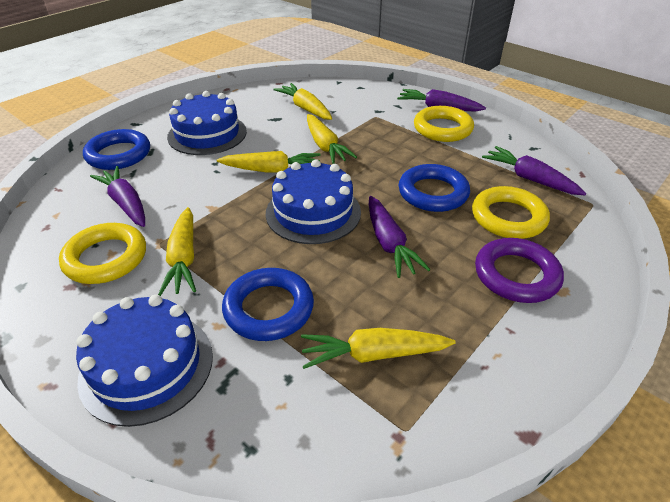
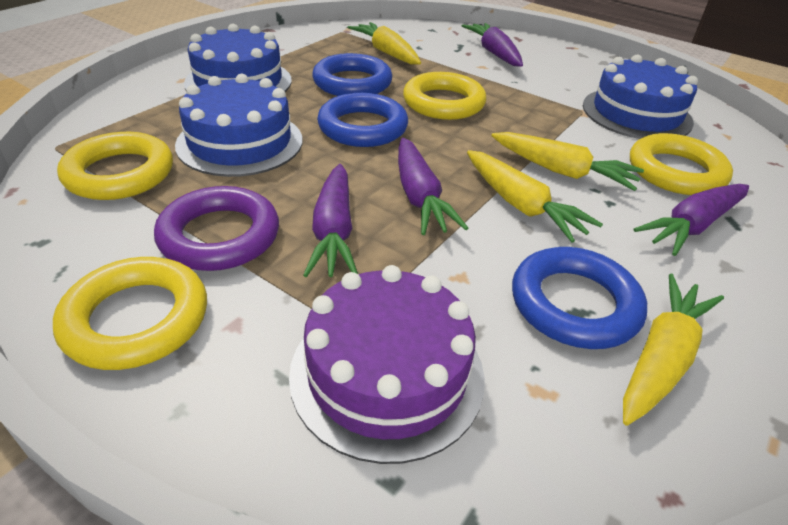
purple cake: none = 0 -> [289,265,485,464] = 1
yellow carrot: [158,207,196,296] [217,151,321,173] [273,83,332,120] [301,328,456,369] [307,114,357,164] = 5 -> [347,22,421,65] [467,150,603,243] [491,132,644,191] [623,273,724,426] = 4
yellow ring: [59,223,146,284] [414,106,474,142] [472,186,550,239] = 3 -> [53,257,207,370] [57,132,173,200] [403,72,487,120] [630,133,733,195] = 4

